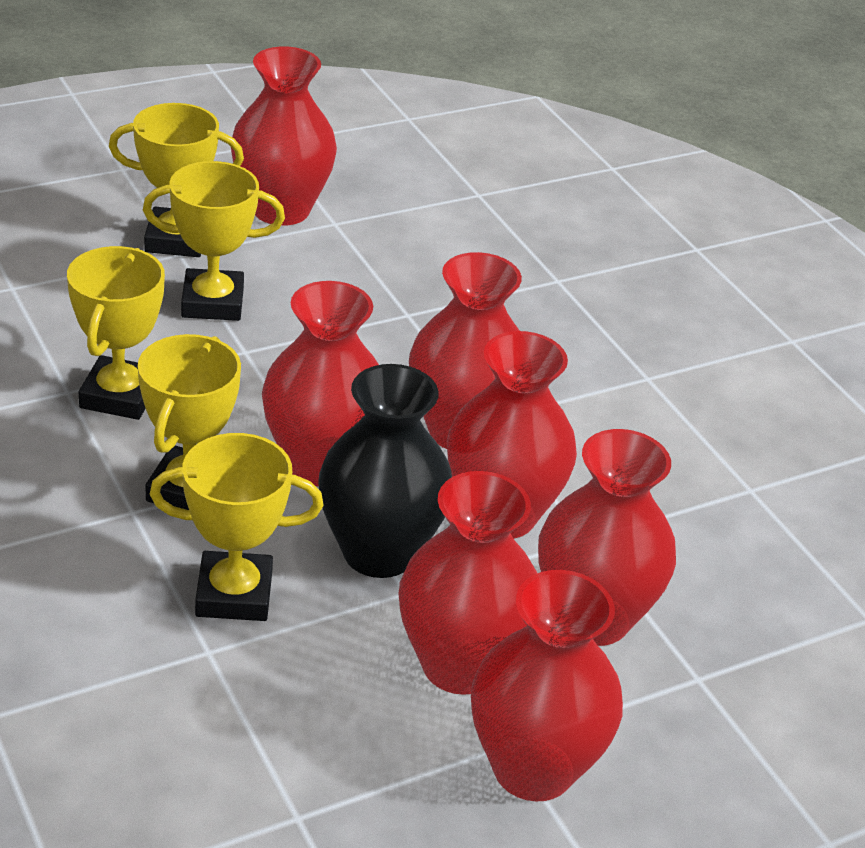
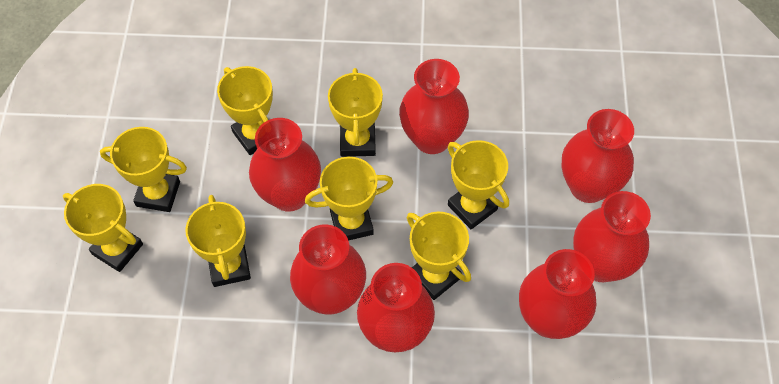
black vase: [318,364,452,578] = 1 -> none = 0
yellow trophy: [67,246,165,420] [109,103,244,257] [138,334,241,510] [143,161,285,321] [149,433,323,621] = 5 -> [63,184,143,272] [100,127,187,212] [186,195,251,287] [217,66,273,155] [305,157,393,241] [328,68,383,157] [407,212,471,300] [448,140,509,229] = 8

